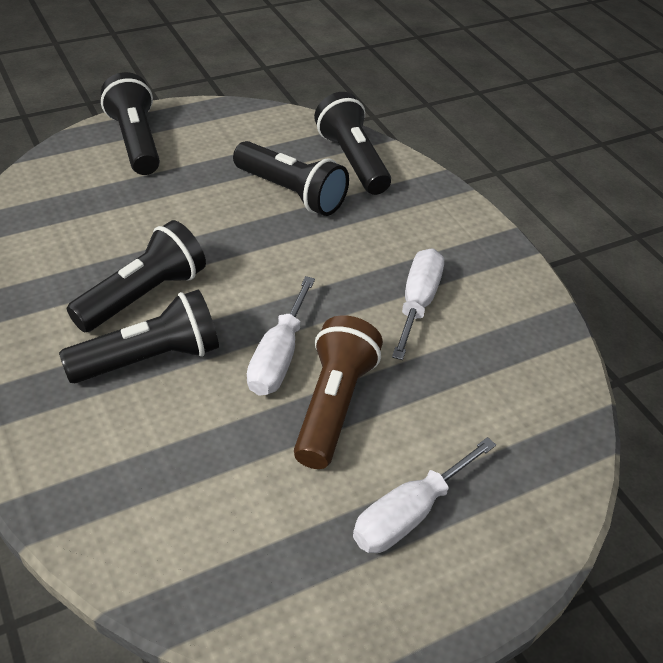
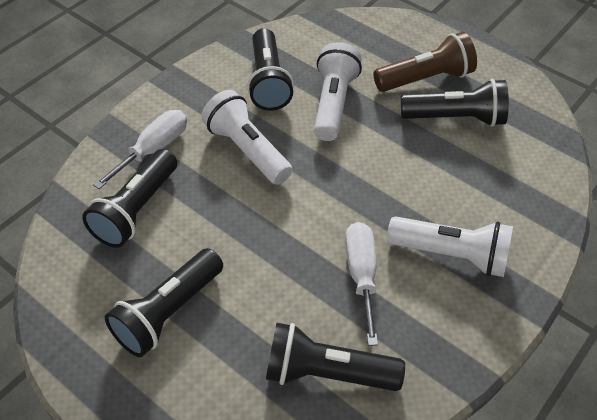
white flashlight: none = 0 -> [201,90,293,185] [314,42,362,141] [387,216,513,277] = 3
white screwdriver: [247,276,315,395] [353,437,496,553] [392,248,444,360] = 3 -> [93,110,187,189] [345,222,378,346] = 2

